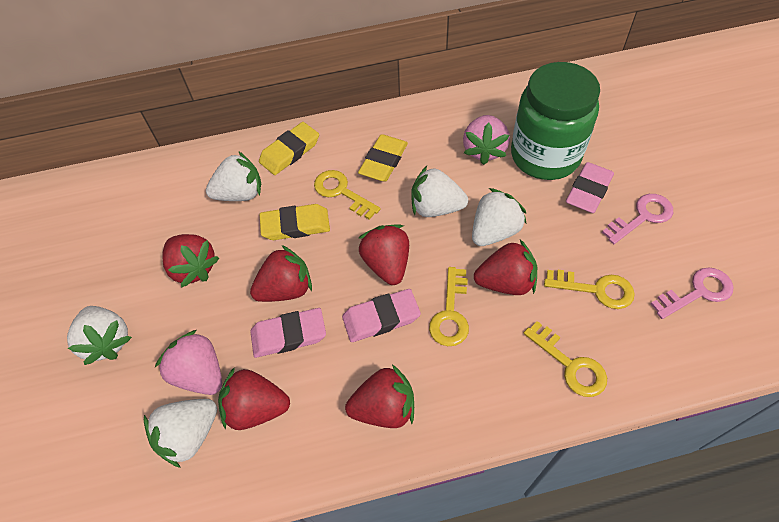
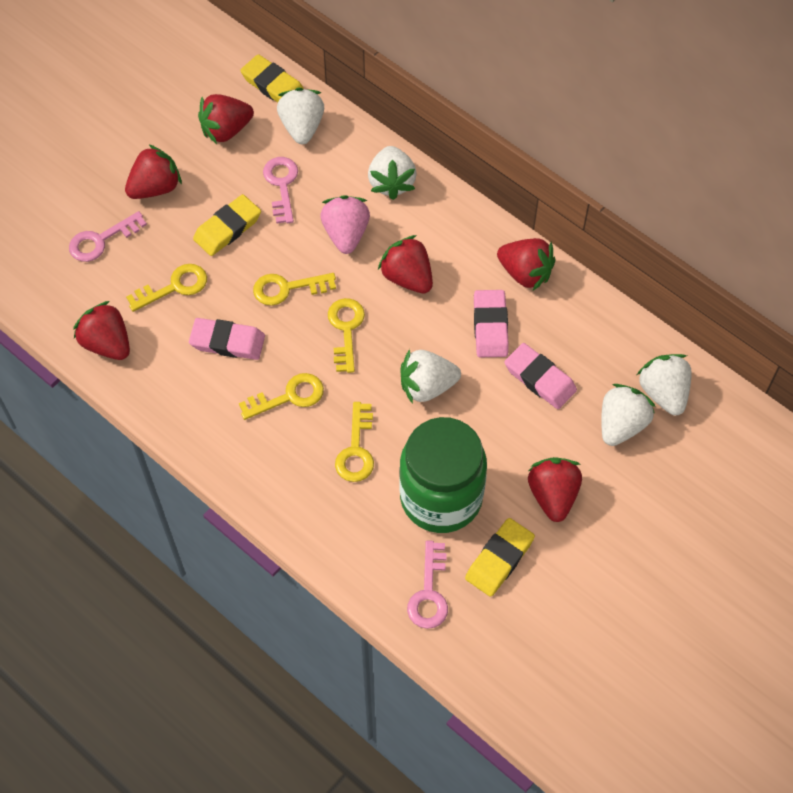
pink key: [602,194,673,244] [651,267,733,319] = 2 -> [69,211,147,262] [263,157,298,224] [407,540,448,629] = 3
pink strawberry: [155,330,222,395] [463,115,510,165] = 2 -> [320,195,370,254] = 1
yellow key: [314,170,381,220] [429,267,469,346] [523,321,607,397] [544,270,635,309] = 4 -> [126,264,207,312] [239,373,324,420] [253,273,336,306] [328,298,365,373] [335,402,374,482] = 5

